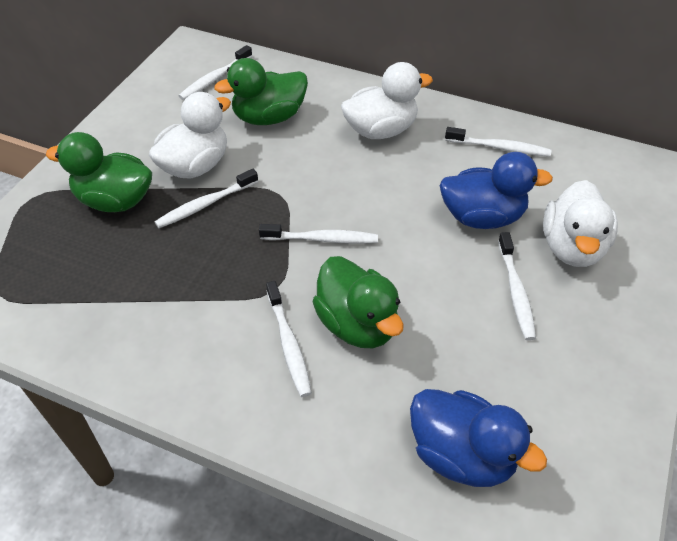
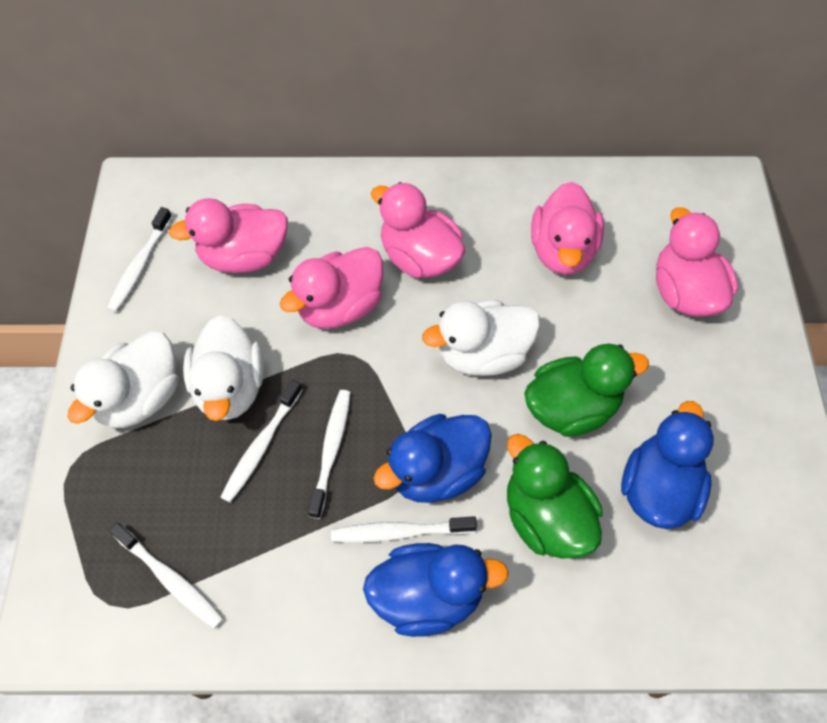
blue duck: [410,389,547,487] [440,152,553,229] = 2 -> [363,543,509,637] [373,414,492,503] [621,401,714,529] = 3
green duck: [46,132,152,212] [214,58,308,125] [312,256,404,348] = 3 -> [507,434,603,558] [524,344,649,437] = 2
pink duck: none = 0 -> [169,198,288,273] [280,247,383,329] [371,182,465,278] [531,182,604,275] [656,207,738,317] = 5
white toothbrush: [155,169,258,228] [178,45,252,100] [259,224,378,244] [266,281,312,397] [445,127,551,157] [498,232,536,341] = 6 -> [107,207,172,312] [109,523,224,629] [221,380,302,503] [308,390,351,519] [331,516,477,543] = 5

